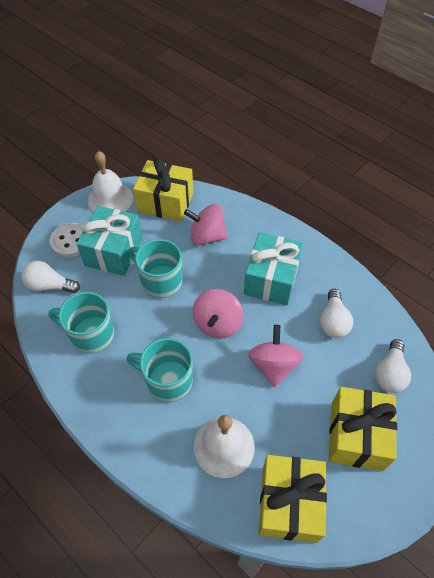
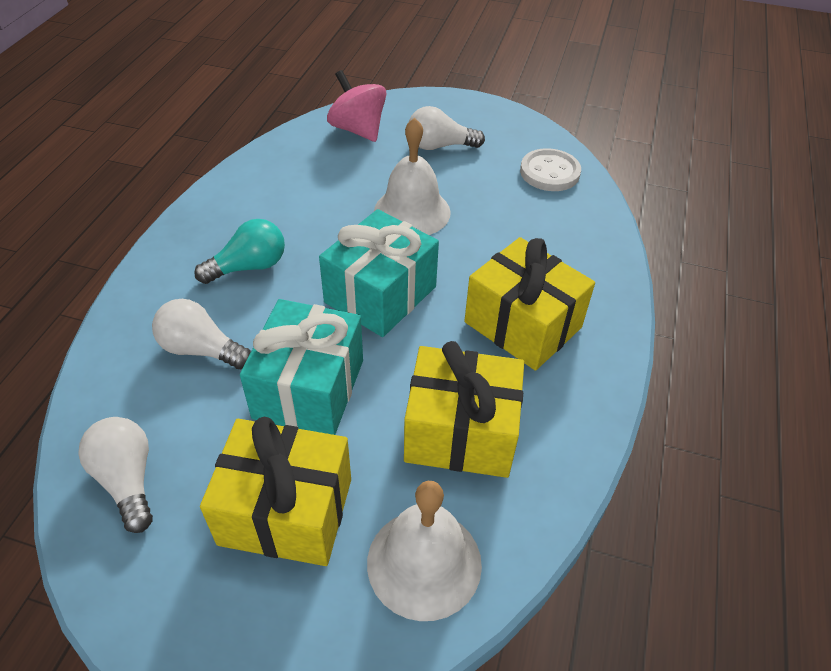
pink spinning top: [184,204,228,246] [193,289,244,338] [248,325,304,388] = 3 -> [327,70,387,142] = 1
turquoise light bulb: none = 0 -> [194,219,285,284] = 1
turquoise mug: [48,292,115,354] [127,338,193,402] [129,239,183,298] = 3 -> none = 0

